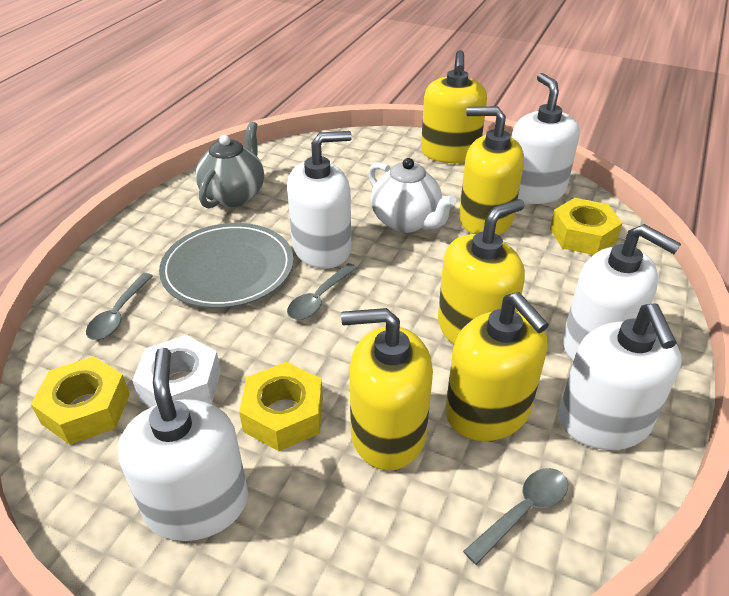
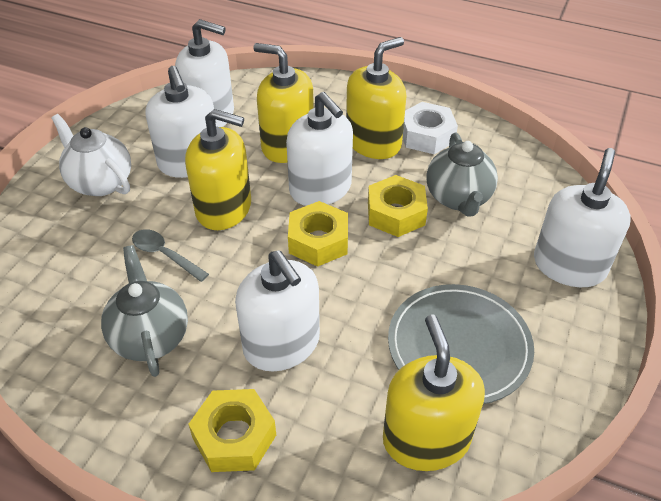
grey spoon: [86,273,153,340] [287,263,357,320] [463,468,568,565] = 3 -> [132,229,209,282] = 1
grey teapot: [195,121,264,209] = 1 -> [101,245,188,377] [426,132,498,217] = 2
yellow soap dispenser: [341,308,433,471] [421,50,487,163] [438,199,525,344] [445,292,549,441] [459,106,524,235] = 5 -> [185,109,251,230] [253,43,314,163] [346,37,406,159] [383,314,485,471] = 4

